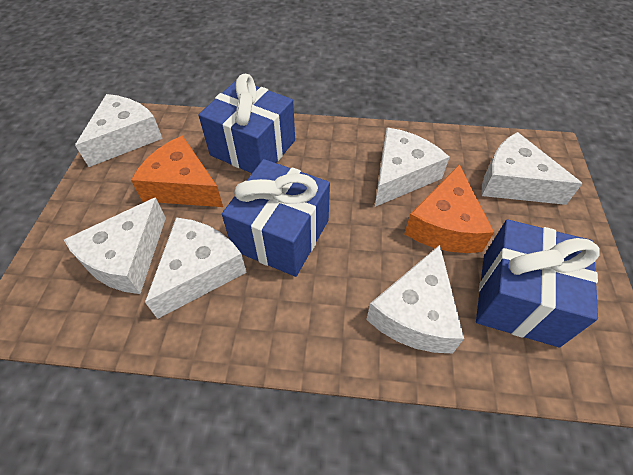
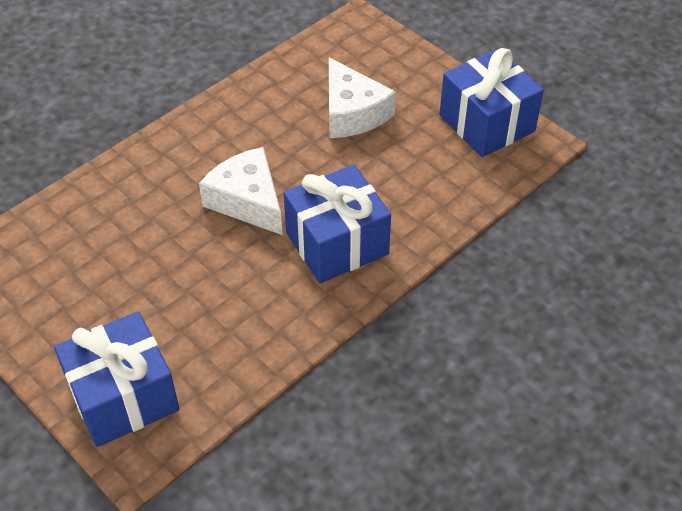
orange cheese: [131,135,223,207] [404,164,494,253] = 2 -> none = 0
white cheese: [64,197,166,294] [75,94,163,167] [145,217,247,319] [366,245,464,353] [375,128,450,207] [482,132,583,205] = 6 -> [199,147,283,235] [329,58,396,138] = 2

